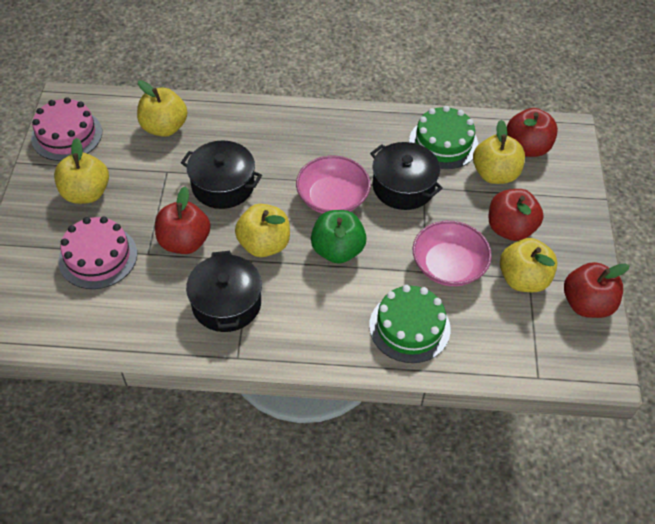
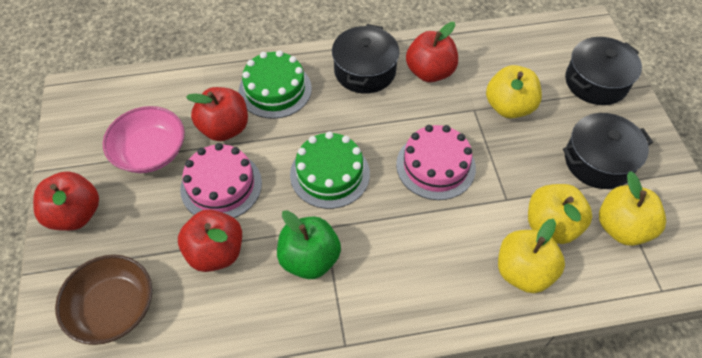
brown bowl: none = 0 -> [55,255,152,345] = 1
pink bowl: [296,156,371,214] [413,221,492,286] = 2 -> [103,106,185,173] = 1
yellow apple: [54,138,109,204] [137,80,187,137] [235,204,290,257] [473,120,525,184] [500,238,558,292] = 5 -> [486,65,542,118] [498,219,565,293] [528,184,592,244] [599,171,666,246] = 4

